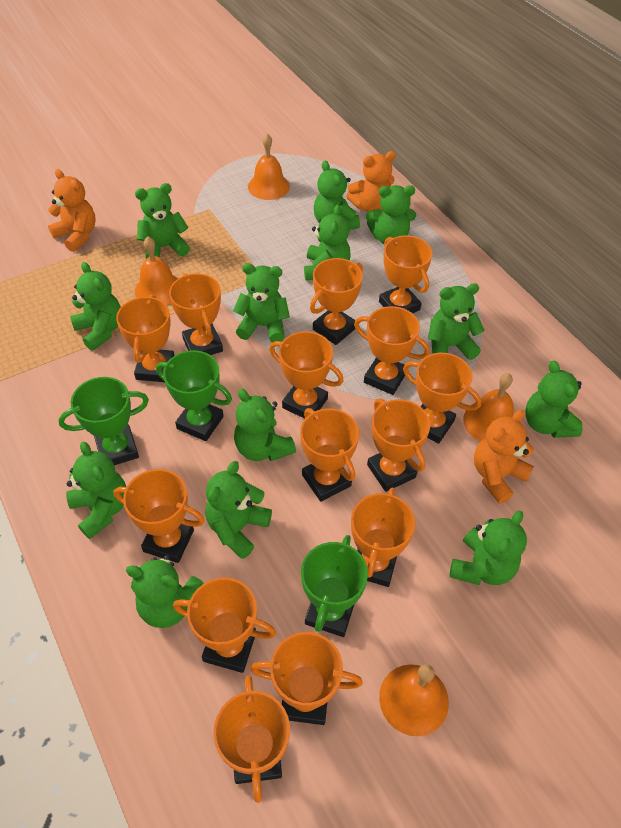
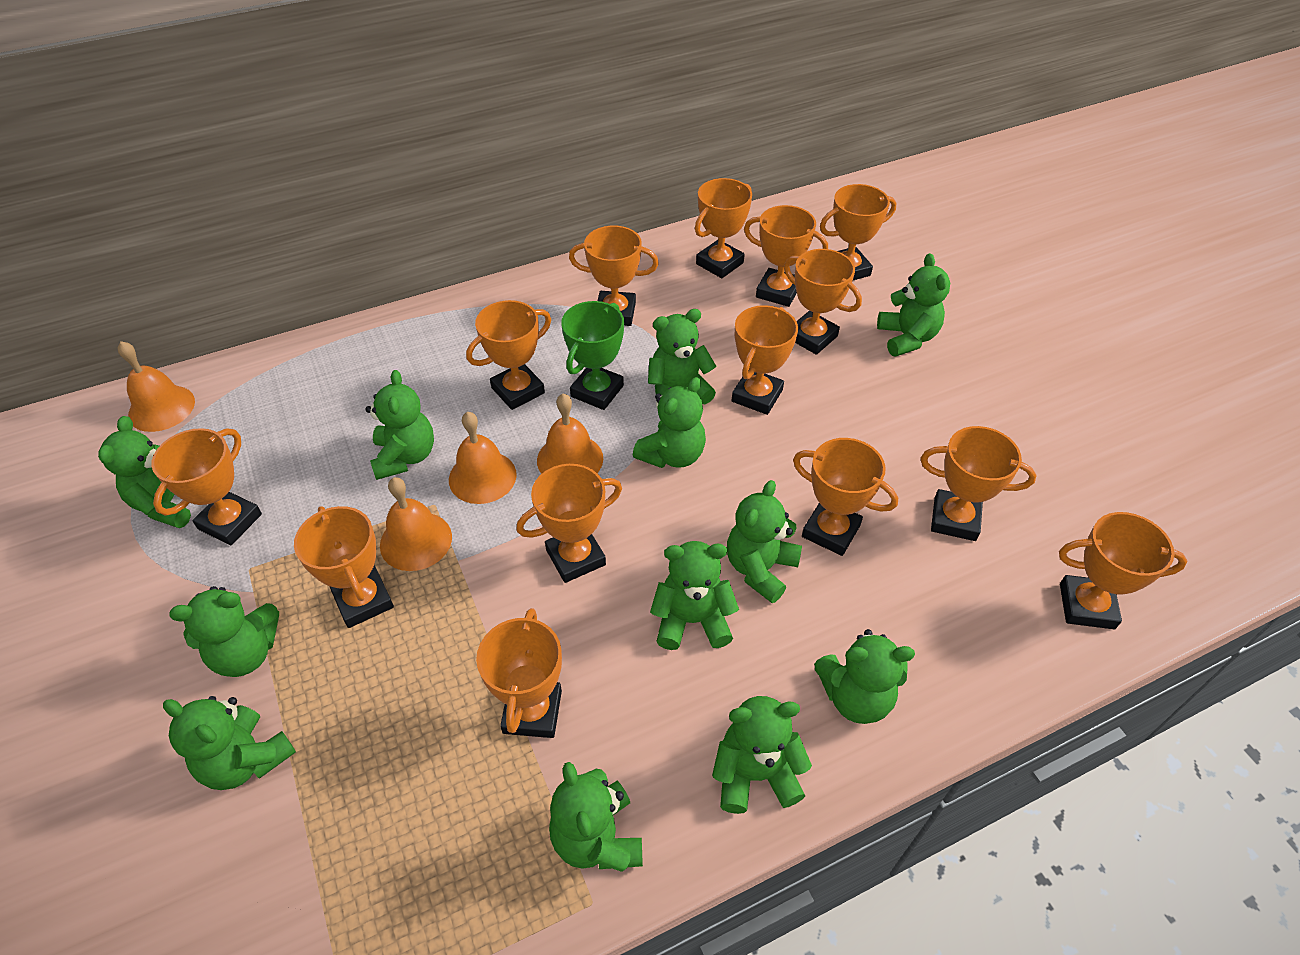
green teddy bear: [66,442,126,539] [70,262,121,351] [126,555,204,628] [135,183,190,259] [205,461,272,559] [233,263,290,342] [234,389,296,461] [304,204,351,280] [314,161,360,229] [366,185,416,244] [428,283,485,360] [449,510,527,585] [525,360,582,438] = 13 -> [98,416,191,528] [163,696,296,790] [169,586,279,677] [365,370,434,480] [549,762,643,872] [633,377,706,468] [648,309,716,404] [650,541,739,650] [712,696,812,814] [727,480,802,603] [814,629,915,724] [877,253,950,356] = 12
green trophy: [58,377,149,465] [156,350,232,441] [301,535,368,637] = 3 -> [561,301,624,410] = 1
orange teddy bear: [48,169,96,252] [346,151,396,212] [474,409,534,504] = 3 -> none = 0

